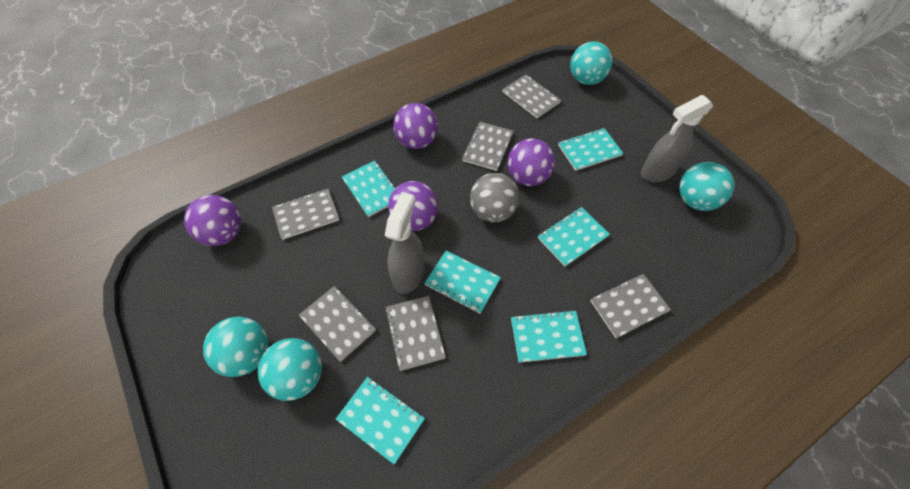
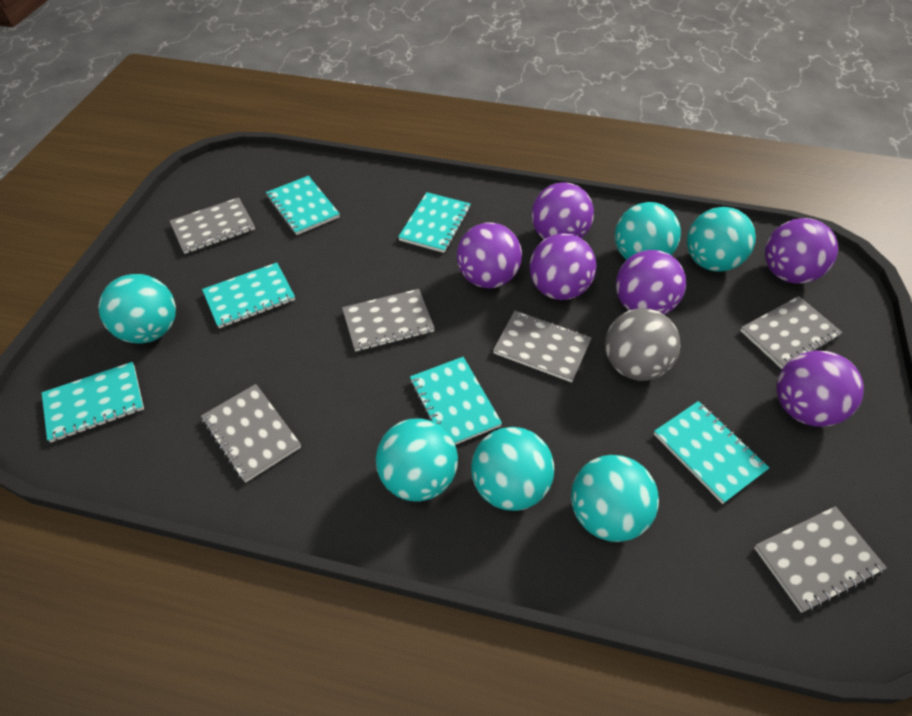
grey spray bottle: [385,192,425,294] [641,95,713,182] = 2 -> none = 0
purple ball: [184,195,242,246] [388,181,438,231] [393,103,438,149] [507,138,555,186] = 4 -> [457,223,522,288] [529,233,596,300] [531,182,594,239] [616,250,686,315] [765,218,838,284] [777,351,864,427] = 6
turquoise ball: [203,317,269,377] [258,338,322,401] [570,41,612,85] [679,162,734,211] = 4 -> [98,274,176,344] [376,418,458,502] [471,427,554,511] [571,455,659,542] [615,202,681,260] [687,207,756,272] = 6

